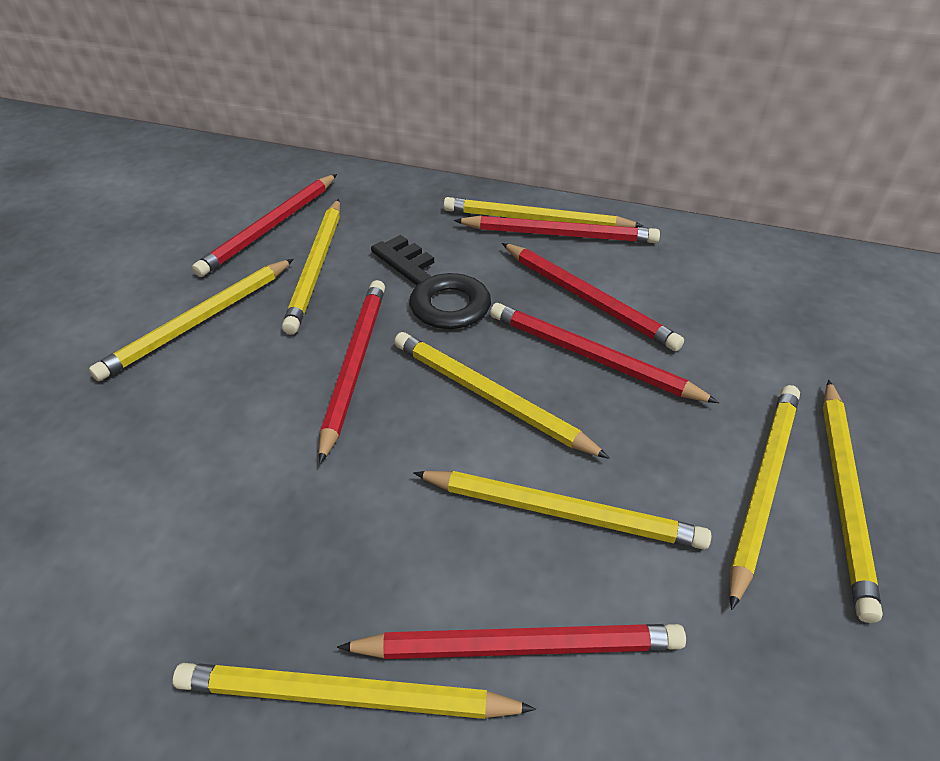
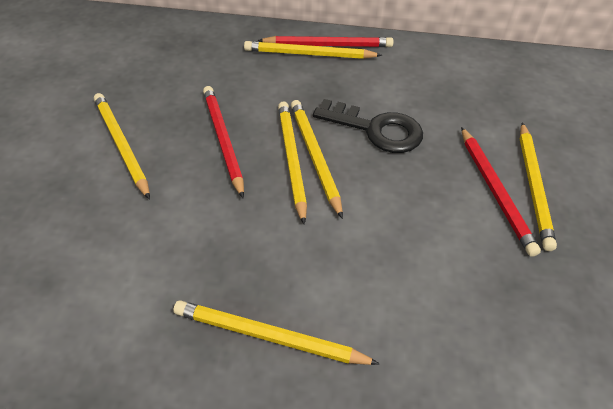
red pencil: [192,174,337,277] [319,280,385,464] [337,624,686,659] [454,215,660,243] [490,303,719,403] [502,243,684,352] = 6 -> [203,86,244,198] [257,36,394,47] [461,127,541,257] = 3
yellow pencil: [89,259,294,381] [173,663,536,719] [282,199,340,335] [394,332,610,459] [413,471,711,550] [443,197,643,228] [730,385,800,610] [823,380,883,623] = 8 -> [94,93,150,200] [173,300,380,365] [244,41,382,59] [278,101,307,225] [291,100,343,219] [519,122,557,251] = 6

